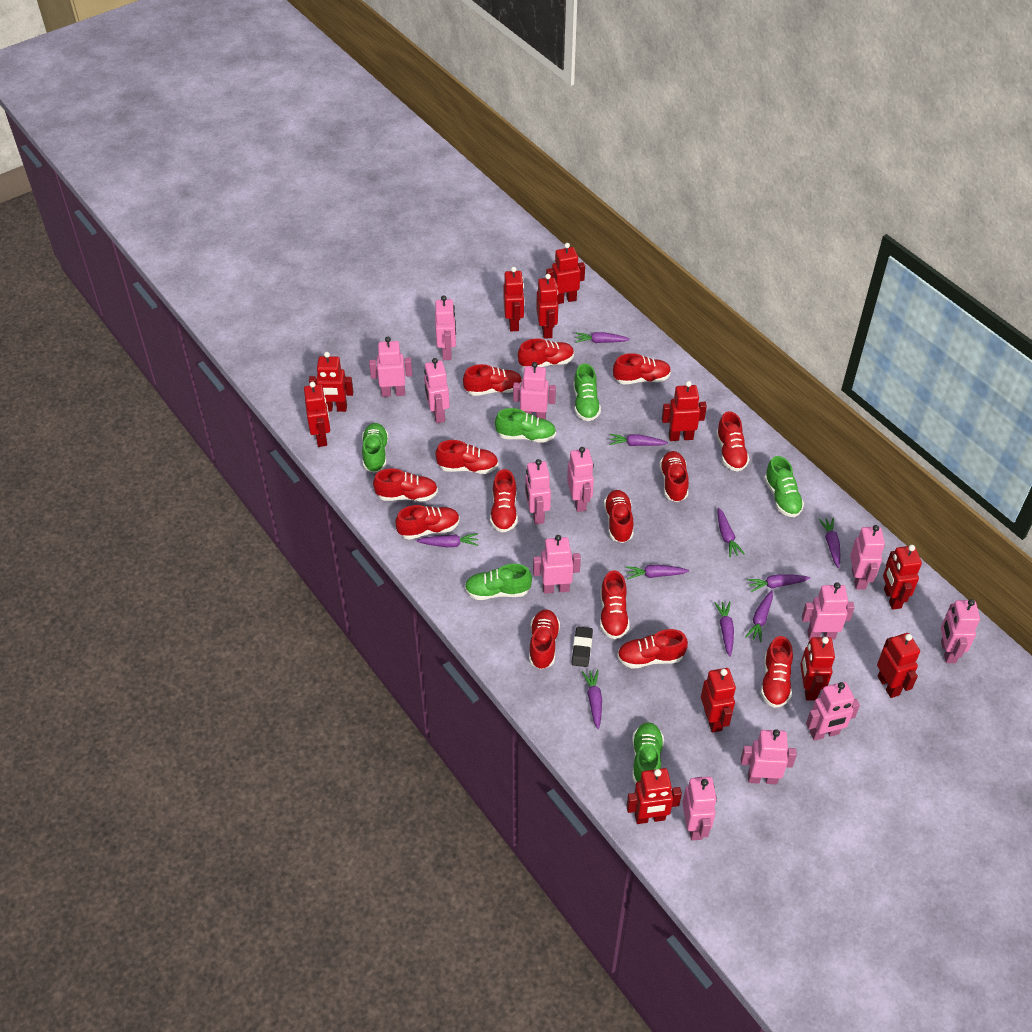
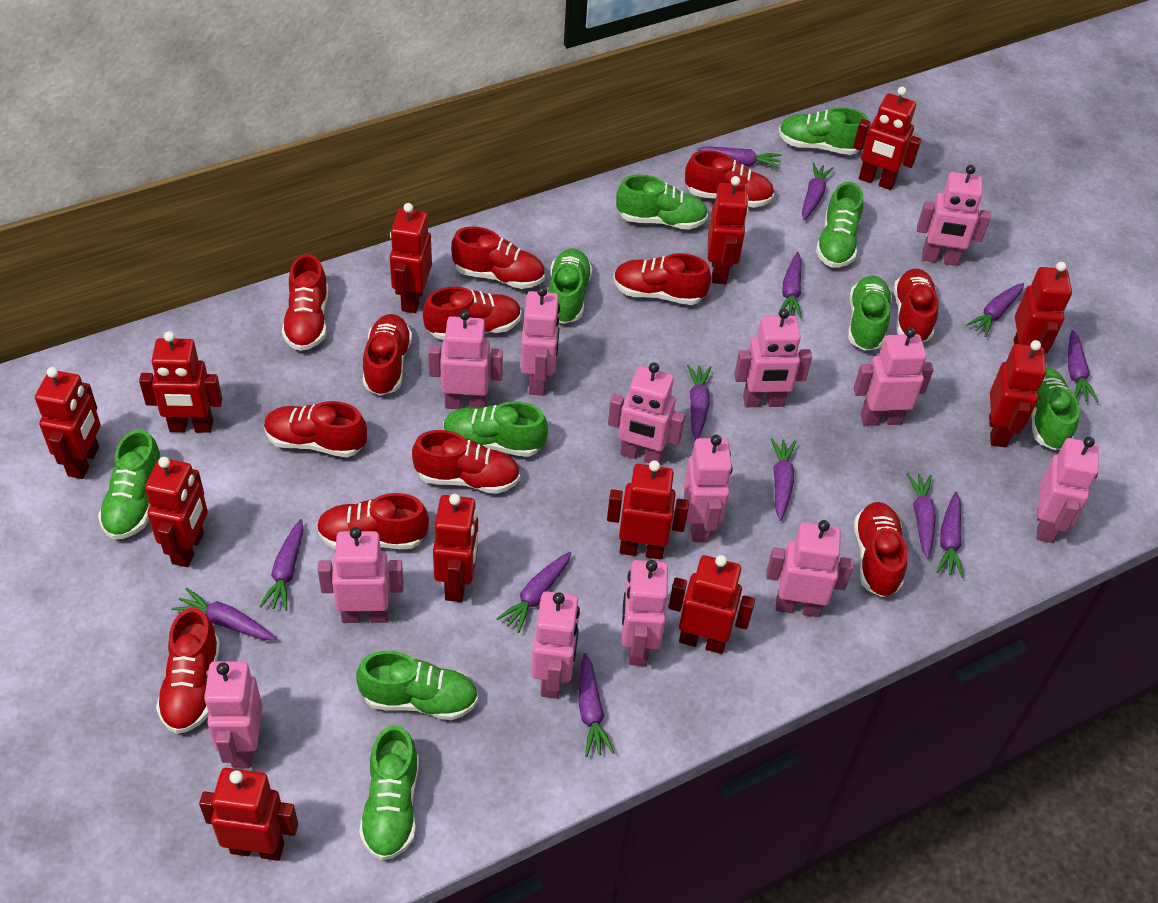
black eraser: [572,626,593,667] = 1 -> none = 0
green shoe: [362,423,389,473] [465,564,532,600] [495,408,556,443] [573,363,601,421] [632,722,664,784] [764,456,804,517] = 6 -> [98,429,161,540] [356,651,478,720] [359,725,419,861] [443,401,548,457] [548,248,592,324] [616,175,708,230] [779,107,868,155] [816,182,863,268] [848,276,892,351] [1031,367,1080,450] = 10
purple carrot: [416,533,479,547] [575,332,630,343] [582,670,602,729] [609,434,668,446] [625,565,689,580] [714,601,734,657] [718,508,744,557] [745,590,773,642] [747,574,810,592] [819,518,840,568] = 10 -> [172,588,276,640] [260,519,304,611] [496,552,571,633] [578,653,615,757] [687,364,711,440] [697,146,781,169] [771,438,796,521] [778,252,802,318] [802,162,834,220] [907,473,936,558] [936,492,963,578] [966,283,1024,337] [1068,330,1098,402] = 13
red robot: [304,382,330,447] [309,352,354,412] [503,267,524,331] [536,274,558,339] [546,243,585,304] [626,768,682,824] [662,381,707,441] [701,668,736,733] [800,637,835,700] [877,633,920,698] [883,545,922,610] = 11 -> [35,367,101,479] [139,331,222,433] [145,457,208,567] [199,768,298,861] [390,203,432,313] [433,494,478,602] [607,460,689,560] [668,555,755,654] [708,176,749,284] [853,87,921,190] [989,340,1046,447] [1014,262,1072,354] = 12
red shoe: [373,468,438,501] [396,505,460,540] [435,440,499,474] [463,364,522,396] [490,469,518,533] [518,339,574,368] [529,609,560,669] [600,570,630,639] [604,490,634,543] [613,353,671,384] [617,629,688,669] [659,451,689,502] [716,411,750,472] [761,636,793,708] = 14 -> [156,607,220,734] [264,401,367,457] [282,254,328,351] [316,493,429,550] [363,314,412,396] [412,430,520,494] [423,287,522,340] [451,227,545,289] [613,253,711,305] [685,150,774,208] [854,502,907,597] [894,269,939,342] = 12

